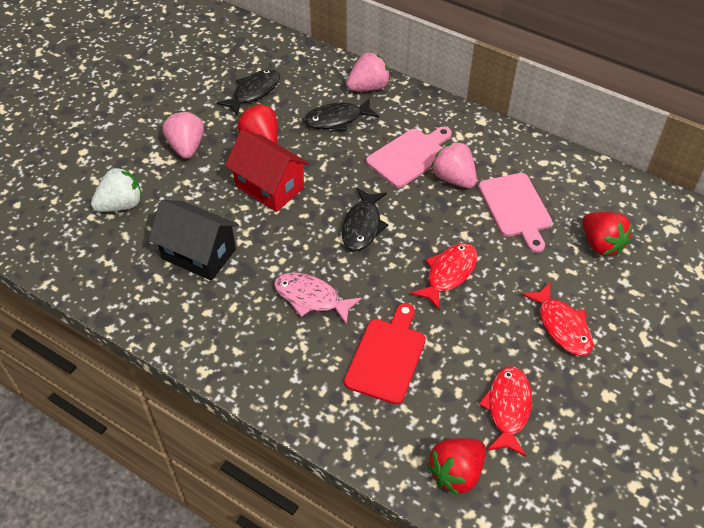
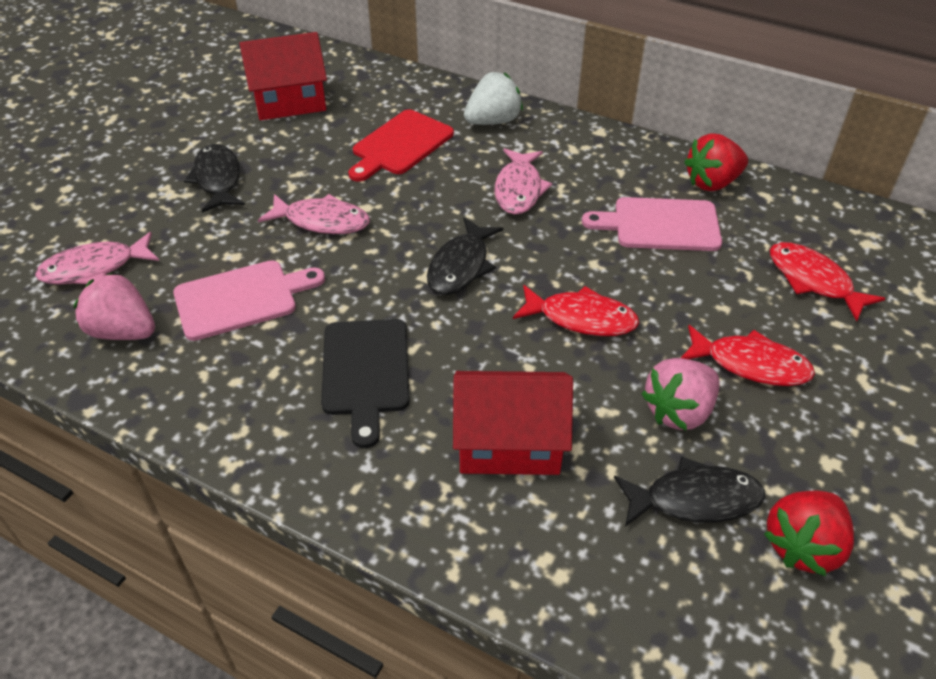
black cutting board: none = 0 -> [321,319,410,448] = 1
black house: [149,200,239,281] = 1 -> none = 0
pink fish: [274,272,362,325] = 1 -> [35,232,159,285] [258,194,370,234] [495,148,552,215] = 3
pink strawberry: [163,111,204,159] [346,52,390,91] [431,141,477,188] = 3 -> [74,272,155,340] [641,358,720,431] = 2
red house: [225,130,309,212] = 1 -> [239,32,327,120] [453,371,573,475] = 2
red strawberry: [238,104,278,144] [427,438,486,496] [582,212,633,256] = 3 -> [684,134,748,191] [764,491,854,576] = 2

